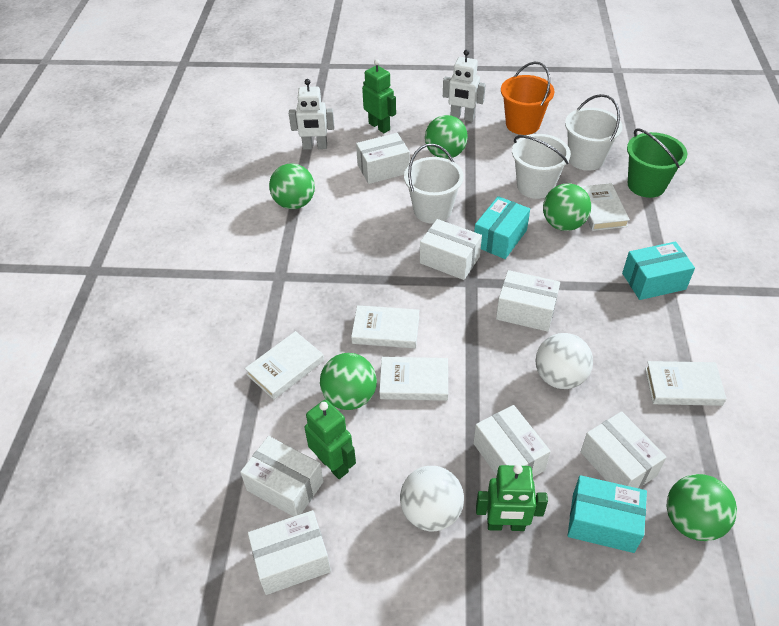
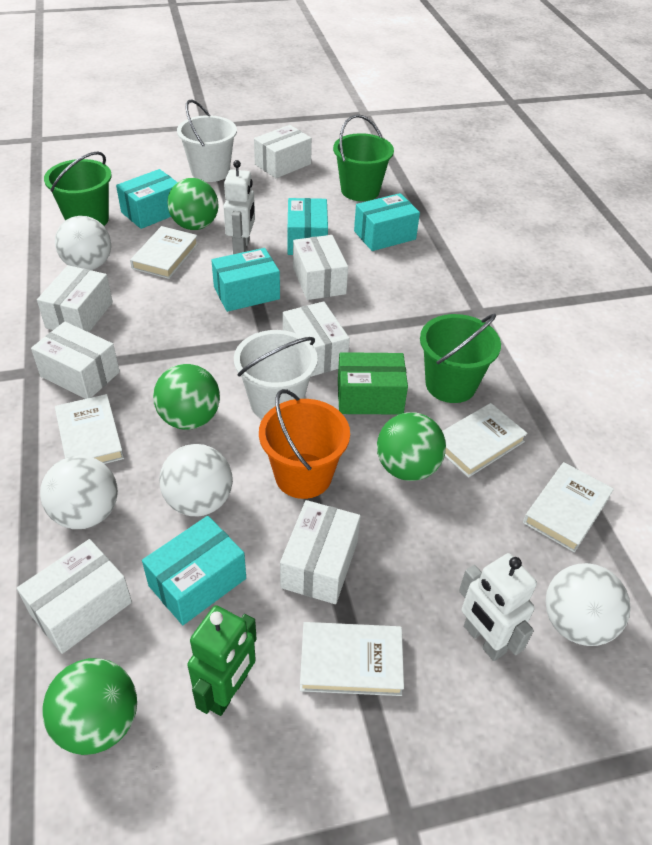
green ball: [269,163,315,209] [320,353,377,410] [425,115,468,159] [543,183,591,231] [666,474,737,541] = 5 -> [42,658,137,755] [153,364,220,430] [167,178,218,230] [377,412,446,481] = 4
green box: none = 0 -> [338,352,408,414] = 1
green bucket: [627,128,687,198] = 1 -> [44,151,112,226] [333,115,394,201] [420,314,501,403] = 3
green robot: [305,400,356,479] [362,59,396,133] [476,464,548,531] = 3 -> [187,605,257,716] = 1
turquoise box: [474,196,530,259] [568,475,647,553] [622,242,695,300] = 3 -> [116,169,177,229] [142,516,246,625] [211,248,280,312] [288,198,328,255] [354,193,420,251] = 5
white ball: [400,466,464,532] [535,333,593,389] = 2 -> [40,455,118,529] [55,216,111,270] [159,444,233,516] [545,563,631,646] = 4
white bucket: [404,144,464,224] [512,134,571,199] [565,94,622,171] = 3 -> [177,99,237,182] [234,330,318,419] = 2

